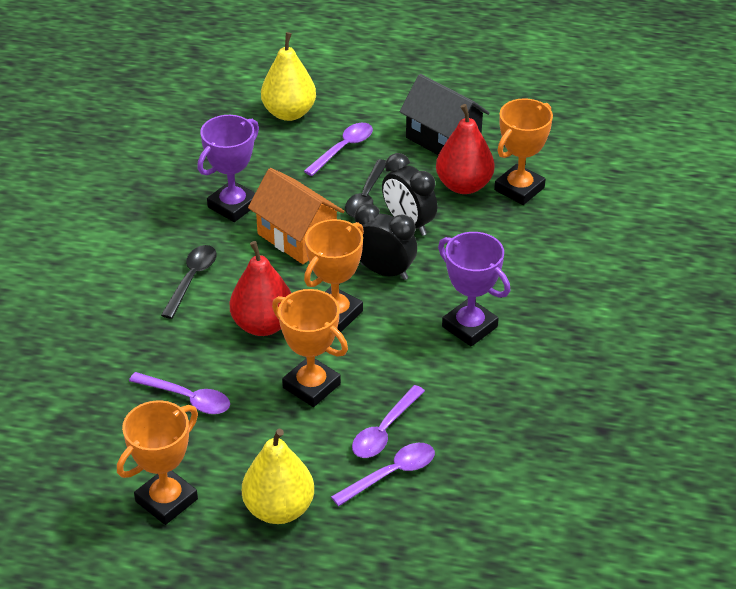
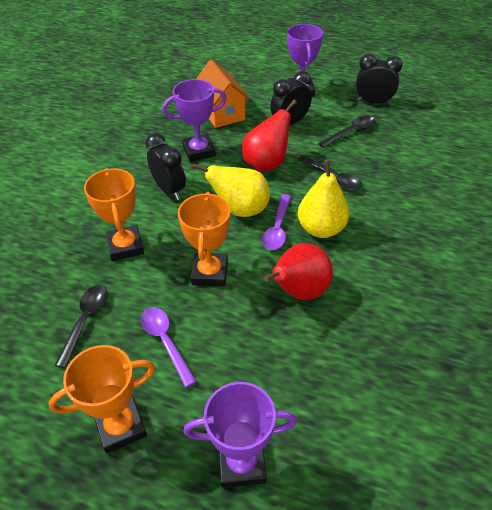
black clock: [354,203,417,280] [382,153,437,236] = 2 -> [145,133,186,200] [270,71,312,125] [356,54,403,104] = 3
black house: [400,74,490,155] = 1 -> none = 0
black spoon: [161,245,217,319] [345,159,386,217] = 2 -> [55,285,108,368] [298,155,362,191] [318,116,375,148] = 3
orange trophy: [117,400,198,525] [272,289,348,407] [304,219,364,332] [494,98,553,205] = 4 -> [48,345,155,454] [84,168,144,261] [178,192,231,286] = 3
purple spoon: [129,372,230,414] [304,123,373,176] [331,443,435,506] [352,385,425,458] = 4 -> [141,307,197,388] [262,194,291,250] = 2
purple trophy: [197,115,259,222] [438,232,510,347] = 2 -> [162,79,227,162] [183,382,297,488] [287,24,323,97] = 3

